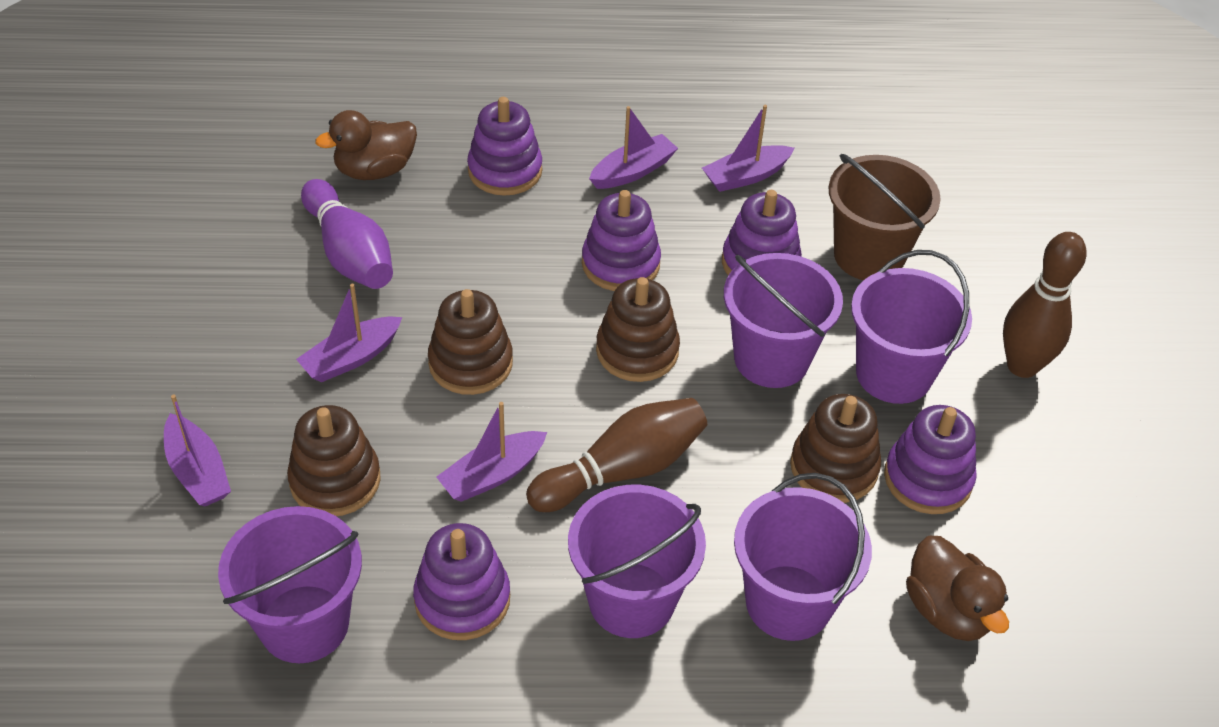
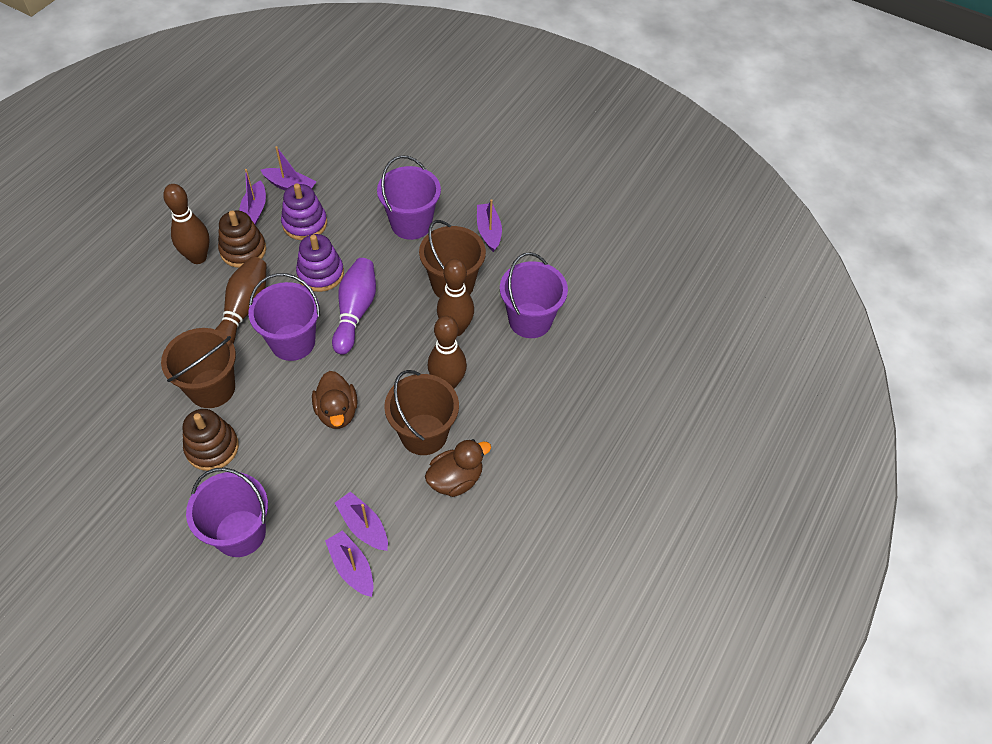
brown bowling pin: [526,398,707,512] [1003,232,1087,378] = 2 -> [163,184,210,264] [215,257,267,343] [428,316,467,389] [437,259,474,336] = 4
brown bucket: [829,154,941,280] = 1 -> [161,328,236,408] [384,370,459,455] [419,220,486,298] = 3
brown stacking toy: [287,405,381,516] [428,289,513,395] [596,277,680,382] [790,394,881,503] = 4 -> [182,409,239,471] [218,211,266,268] = 2
purple bucket: [218,506,362,663] [568,485,706,638] [724,253,843,388] [734,473,872,641] [851,250,972,404] = 5 -> [186,468,268,557] [249,273,320,361] [377,155,441,240] [500,252,568,338] = 4
purple stacking toy: [413,523,510,640] [467,97,542,196] [582,190,661,291] [722,190,802,275] [884,405,977,514] = 5 -> [281,184,327,240] [296,234,344,292] = 2

